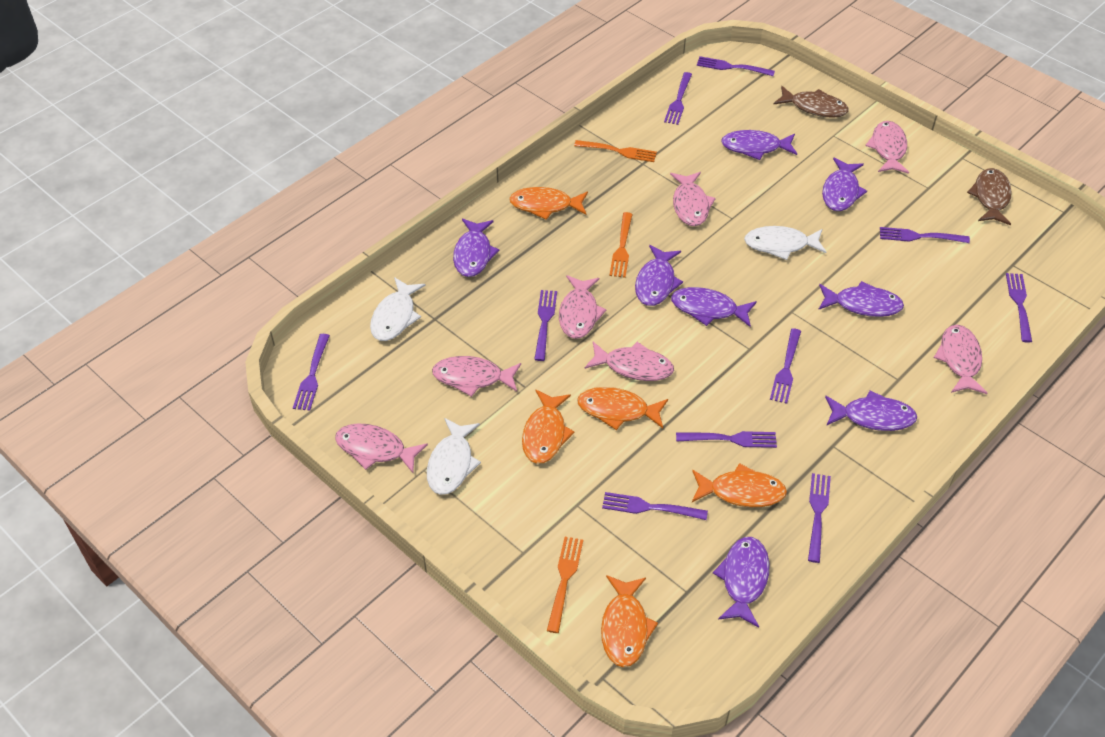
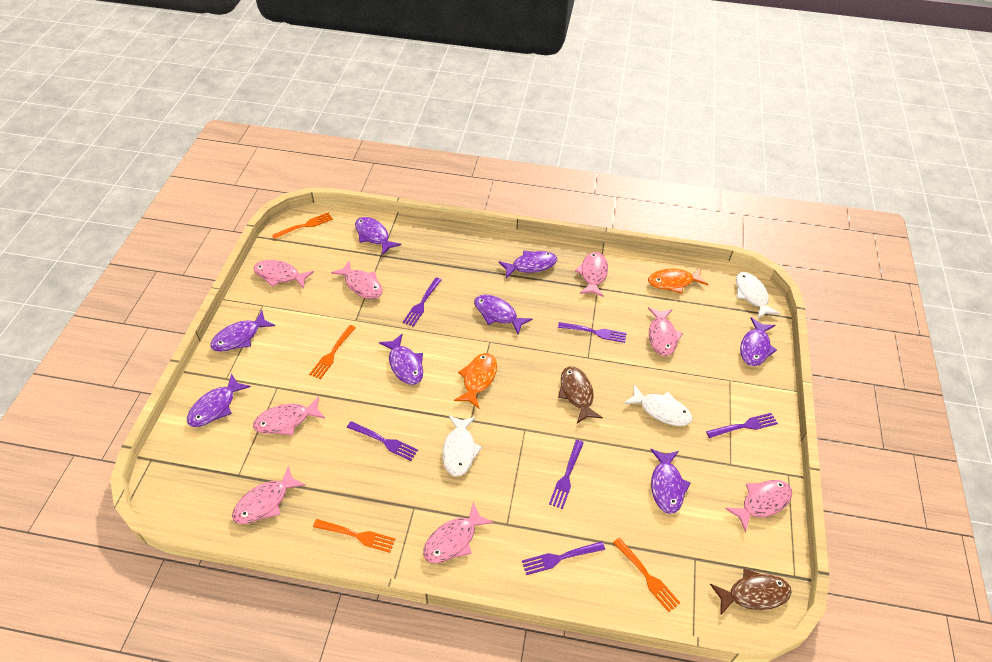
orange fish: [509,187,588,220] [522,390,575,464] [577,387,668,430] [601,575,658,667] [692,463,787,507] = 5 -> [454,353,497,408] [648,267,708,294] = 2
orange fork: [547,537,583,633] [574,140,657,162] [609,212,633,278] = 3 -> [272,213,333,239] [309,325,356,379] [313,519,395,553] [613,538,680,612] = 4
pink fish: [335,423,428,473] [432,356,521,397] [559,275,607,339] [585,342,674,381] [670,172,716,226] [865,121,909,174] [934,325,987,394] = 7 -> [232,465,306,524] [253,260,314,289] [253,396,325,436] [331,261,383,299] [423,502,494,563] [575,252,608,297] [648,307,683,356] [725,480,792,532] = 8
purple fork: [293,334,330,411] [534,290,557,361] [602,492,708,520] [664,72,692,125] [676,431,777,448] [697,56,775,76] [770,328,801,404] [808,473,831,563] [880,227,970,243] [1006,273,1032,343] = 10 -> [347,421,418,461] [403,277,442,327] [522,541,605,575] [549,440,584,509] [558,322,626,343] [706,413,778,438] = 6

